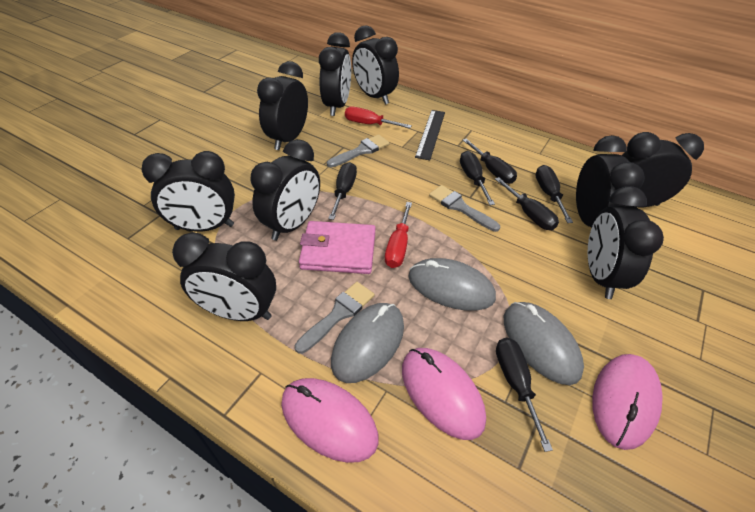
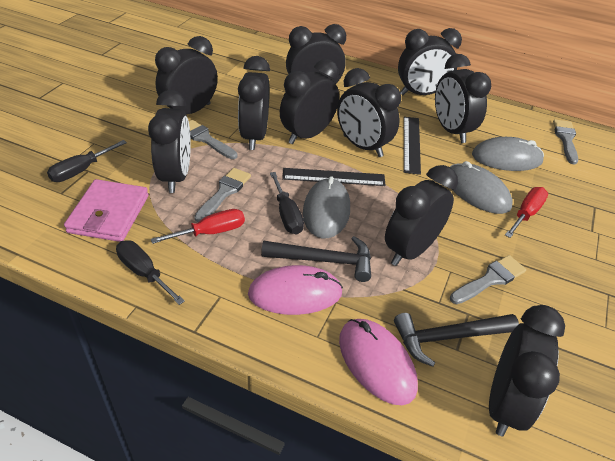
black clock: [141,151,235,232] [172,232,276,321] [251,139,320,241] [257,61,308,150] [319,32,351,116] [352,25,399,105] [576,135,645,228] [588,186,664,299] [621,132,704,208] = 9 -> [148,90,191,193] [155,36,218,114] [238,56,270,150] [280,59,339,144] [286,24,346,84] [337,68,401,157] [385,165,458,266] [398,28,462,95] [435,54,491,143] [489,305,565,436] = 10
black hammer: none = 0 -> [261,236,371,282] [394,313,519,367] = 2
black ruler: [415,110,445,160] = 1 -> [282,168,386,186] [404,117,421,175] = 2
black screwdriver: [328,162,357,220] [460,151,495,205] [463,138,517,184] [495,177,559,230] [496,338,553,452] [535,165,573,223] = 6 -> [47,140,127,182] [116,240,185,305] [270,172,304,234] = 3
grey brush: [295,282,375,354] [327,134,389,168] [429,185,500,232] = 3 -> [189,120,238,159] [194,168,251,222] [450,255,526,304] [553,119,578,165] = 4
pink mouse: [281,378,379,463] [402,348,486,440] [592,354,663,450] = 3 -> [248,265,343,315] [339,319,418,405] = 2

